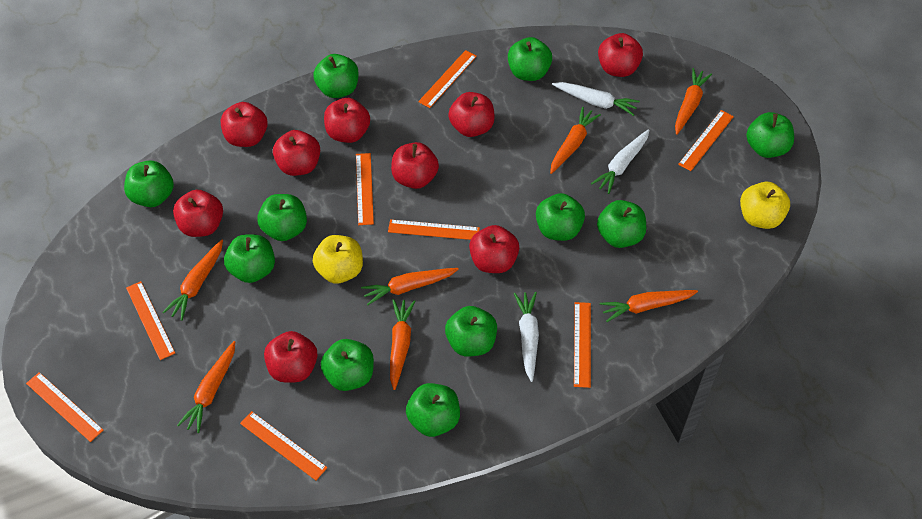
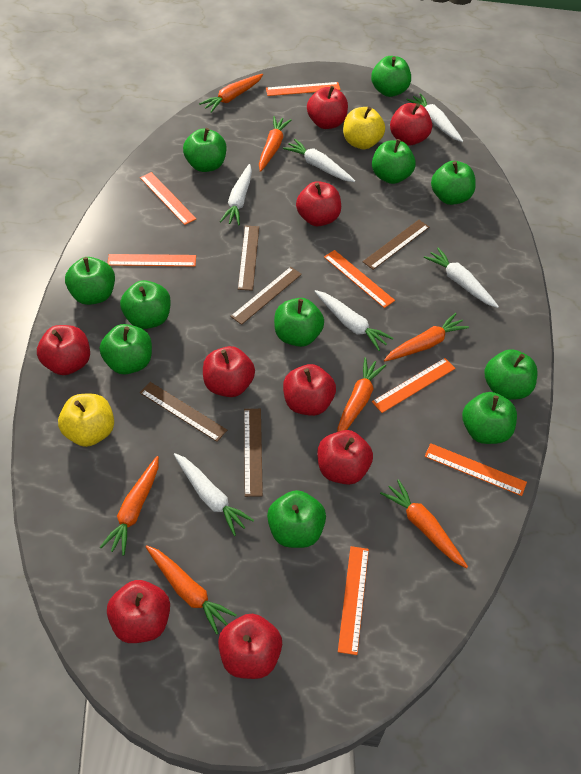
brown ruler: none = 0 -> [140,382,227,442] [230,267,302,325] [238,226,259,291] [244,409,263,497] [362,220,429,270] = 5
orange ruler: [26,372,103,442] [126,281,175,360] [240,411,327,480] [356,153,374,225] [388,219,480,240] [418,50,477,108] [574,302,591,388] [678,110,734,171] = 8 -> [107,254,196,266] [140,172,196,225] [266,82,341,96] [324,250,395,308] [338,546,369,655] [372,358,455,413] [425,443,527,496] = 7
white carrot: [514,292,539,382] [552,82,640,116] [591,129,649,194] = 3 -> [174,453,254,536] [220,164,252,225] [283,139,355,182] [314,290,393,351] [406,93,463,142] [424,248,499,308] = 6

